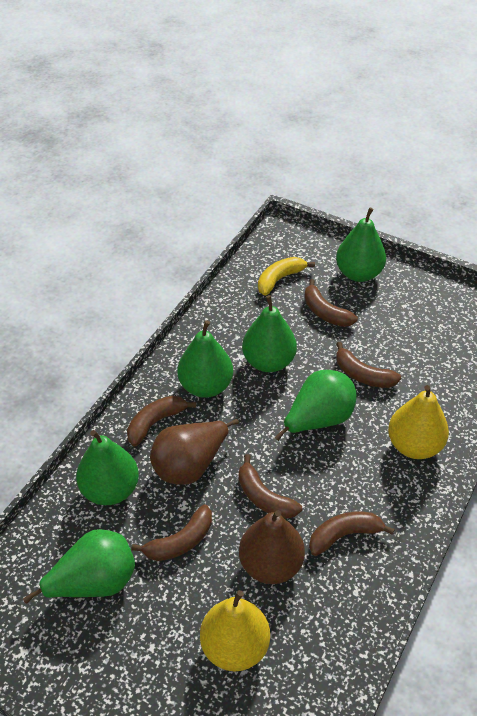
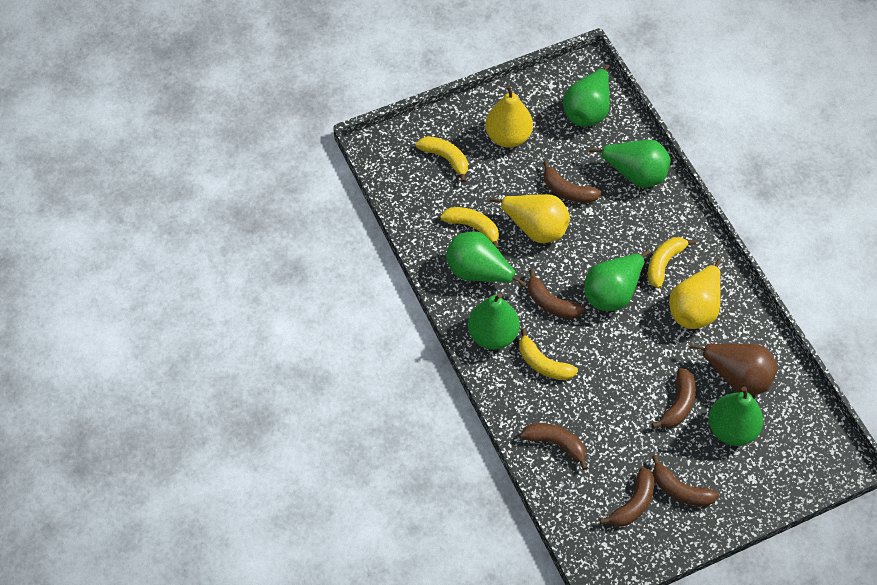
brown pear: [150,419,239,485] [239,510,305,584] = 2 -> [690,343,778,395] = 1
yellow banana: [258,257,315,295] = 1 -> [416,136,468,182] [440,207,499,249] [519,328,578,380] [647,237,696,288] = 4
yellow pear: [200,590,270,671] [388,385,449,459] = 2 -> [485,85,533,148] [489,194,570,243] [669,259,722,329] = 3

